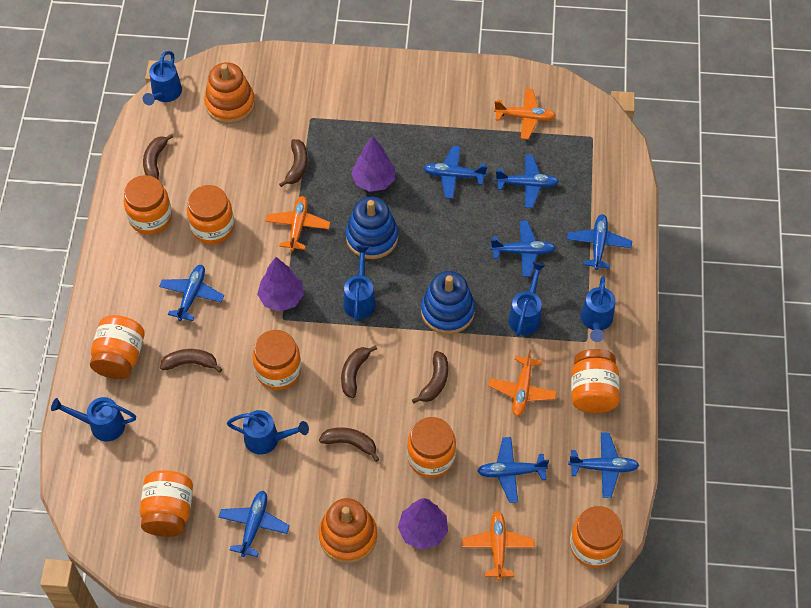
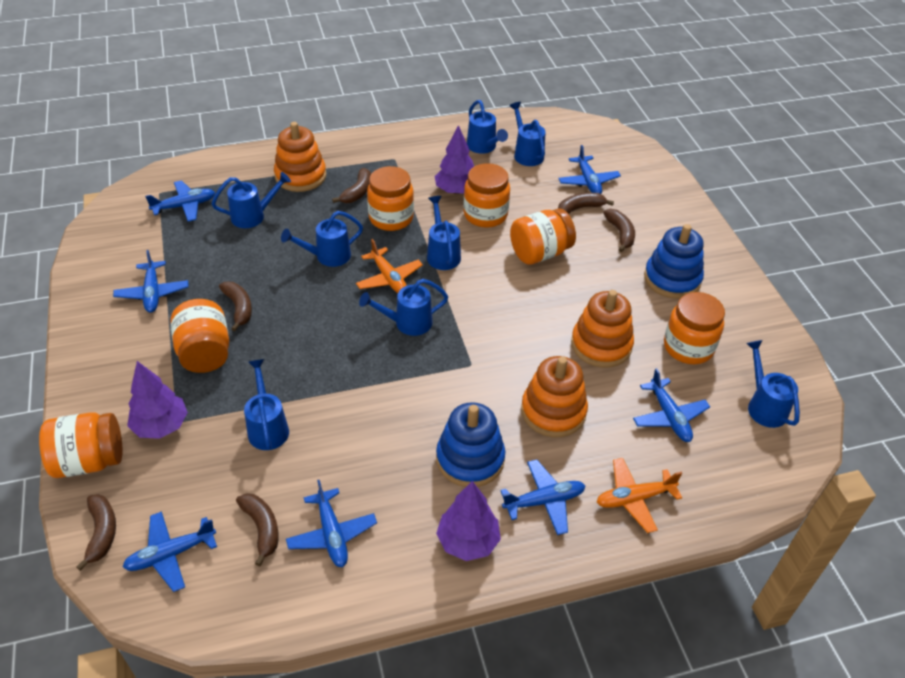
blue plane: [159,265,224,321] [219,491,290,557] [424,146,487,199] [478,437,549,503] [490,221,556,277] [495,155,559,208] [567,214,632,270] [568,432,639,498] = 8 -> [113,250,188,313] [123,511,217,592] [145,180,215,222] [286,480,377,567] [500,460,585,535] [558,145,621,194] [633,368,710,442] = 7
blue watering can: [51,397,136,441] [143,51,182,105] [227,410,309,455] [343,245,376,321] [508,262,546,337] [581,276,615,342] = 6 -> [212,172,291,228] [244,359,289,450] [281,211,363,267] [359,279,448,336] [427,196,461,270] [467,100,508,154] [509,102,546,166] [746,340,800,428] = 8
orange jar: [90,315,145,379] [124,175,172,234] [140,470,193,537] [187,185,234,244] [252,330,301,390] [407,417,456,478] [570,506,623,568] [571,349,620,413] = 8 -> [39,412,123,478] [170,299,229,373] [367,166,414,231] [463,163,510,228] [510,208,576,265] [664,292,725,364] = 6
orange plane: [266,196,330,251] [462,511,535,580] [488,349,557,417] [494,89,556,139] = 4 -> [356,239,423,293] [597,458,682,533] = 2
orange stacking toy: [204,62,255,124] [319,498,377,564] = 2 -> [274,122,326,192] [521,356,588,437] [571,290,634,368] = 3

